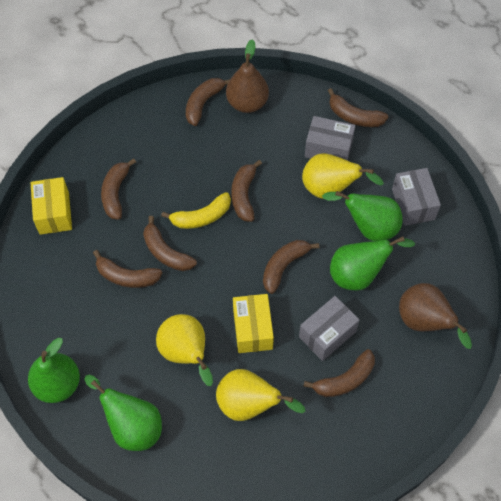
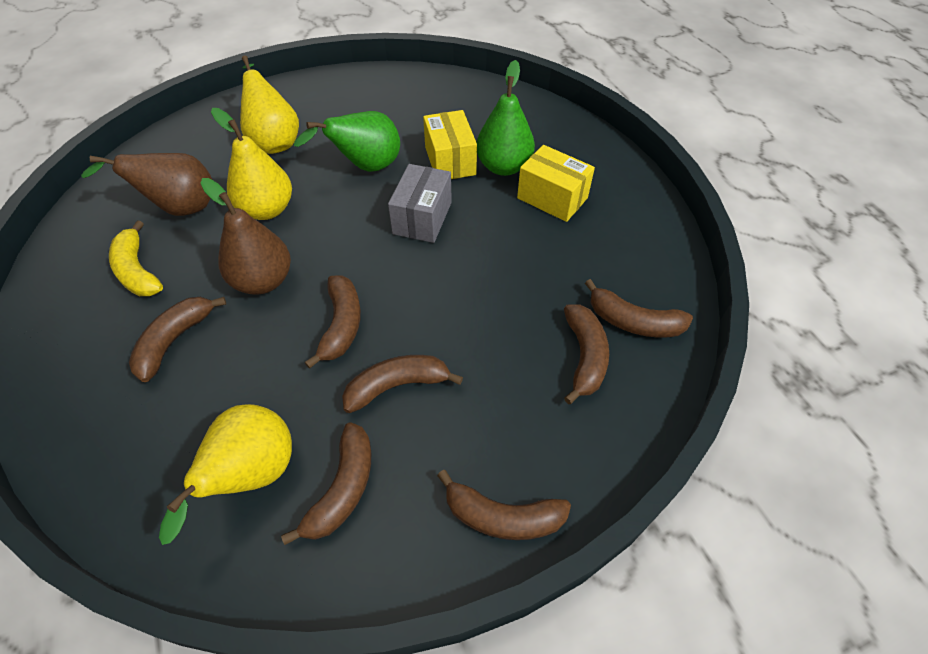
brown banana: [93,250,162,288] [101,158,136,220] [143,216,197,271] [186,78,230,126] [231,160,262,222] [263,240,319,294] [303,349,375,397] [328,88,388,127] = 8 -> [129,297,226,382] [281,423,371,545] [305,276,361,369] [342,355,463,413] [437,470,571,540] [564,305,609,404] [585,279,693,337] = 7
green pear: [28,338,80,403] [84,375,162,451] [322,191,403,241] [330,236,415,291] = 4 -> [294,111,400,172] [476,60,535,176] = 2
grey box: [299,296,359,361] [305,116,355,161] [392,168,441,226] = 3 -> [388,164,452,243] = 1

